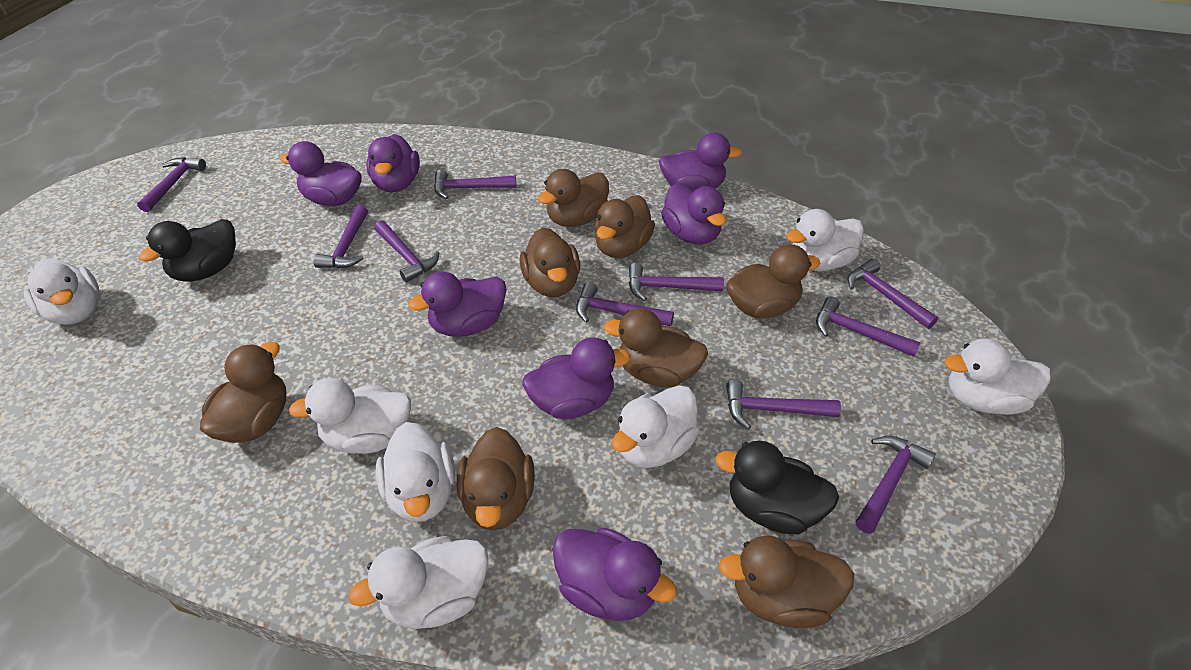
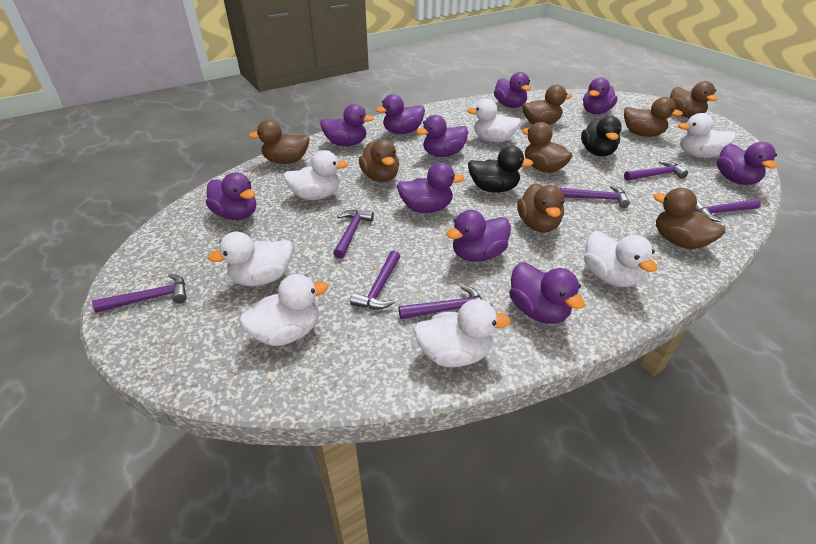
purple duck: [280,141,362,206] [366,134,420,192] [408,271,507,337] [522,337,631,419] [553,527,677,621] [659,133,742,191] [661,183,727,245] = 7 -> [206,172,256,220] [320,104,374,146] [376,94,425,134] [397,163,465,213] [416,115,468,157] [446,210,511,262] [494,72,531,108] [509,263,585,324] [583,77,618,114] [717,142,777,185] = 10
purple hammer: [137,157,206,212] [313,205,368,269] [374,220,439,283] [434,169,516,199] [576,282,674,327] [629,263,724,301] [726,379,841,429] [816,296,921,357] [847,259,938,329] [856,436,936,534] = 10 -> [92,274,187,313] [333,210,374,259] [350,251,400,309] [399,285,482,319] [560,185,630,208] [624,160,688,181] [694,199,761,222] = 7

